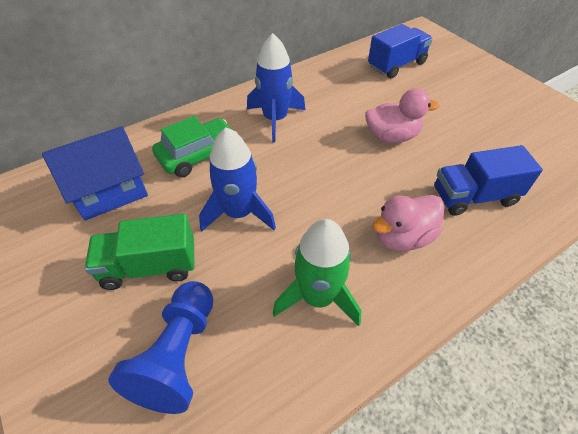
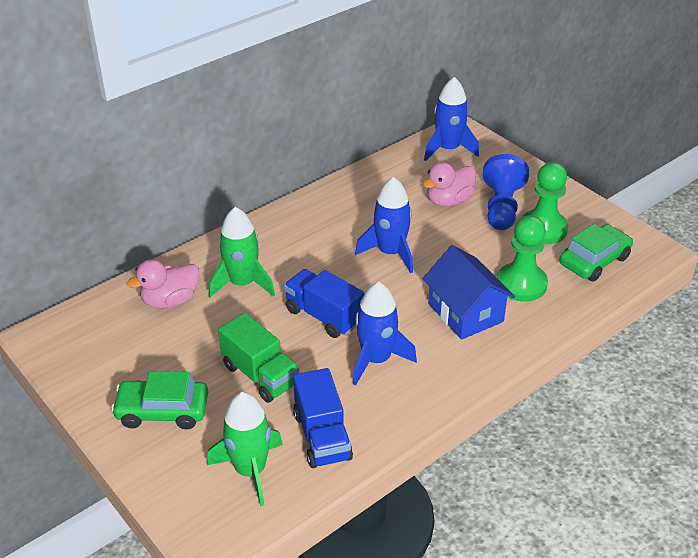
blue rocket: [199,127,276,232] [247,33,305,143] = 2 -> [353,282,417,385] [355,177,413,273] [424,77,479,161] = 3
green car: [152,116,237,177] = 1 -> [111,371,208,430] [559,224,633,282] = 2
green pawn: none = 0 -> [497,215,548,301] [521,162,568,244] = 2
green rocket: [273,219,361,326] = 1 -> [207,392,283,506] [209,207,275,297] = 2

